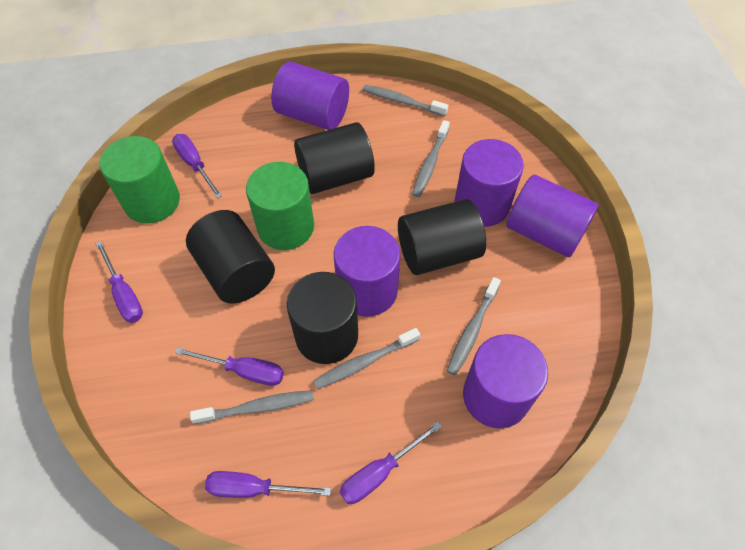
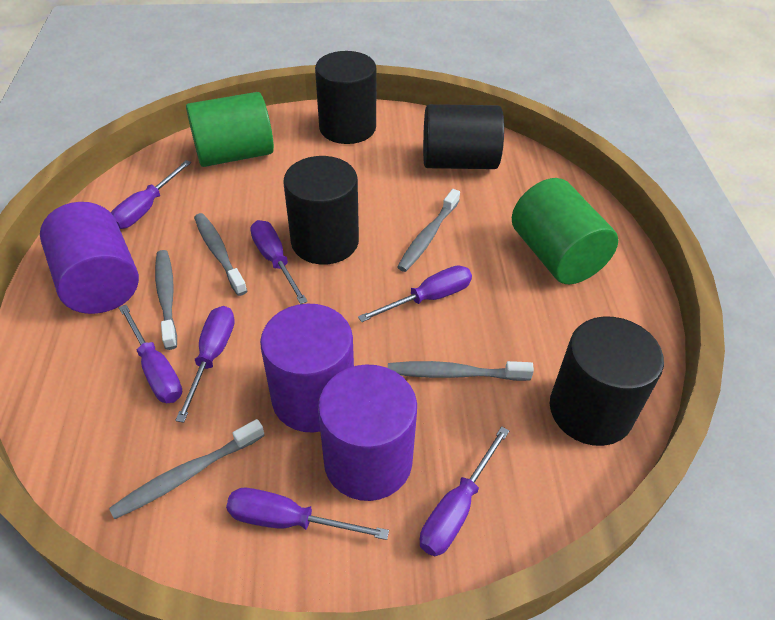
purple cylinder: [271,62,349,130] [334,226,400,317] [455,139,524,227] [463,334,548,429] [506,175,599,257] = 5 -> [40,202,139,314] [260,304,354,433] [318,364,417,501] = 3
purple screwdriver: [95,241,143,323] [172,134,222,199] [175,347,284,386] [205,471,331,498] [340,421,442,504] = 5 -> [111,160,191,229] [119,305,182,403] [175,306,235,422] [226,488,389,540] [250,220,308,304] [358,265,472,322] [420,426,509,556] = 7

